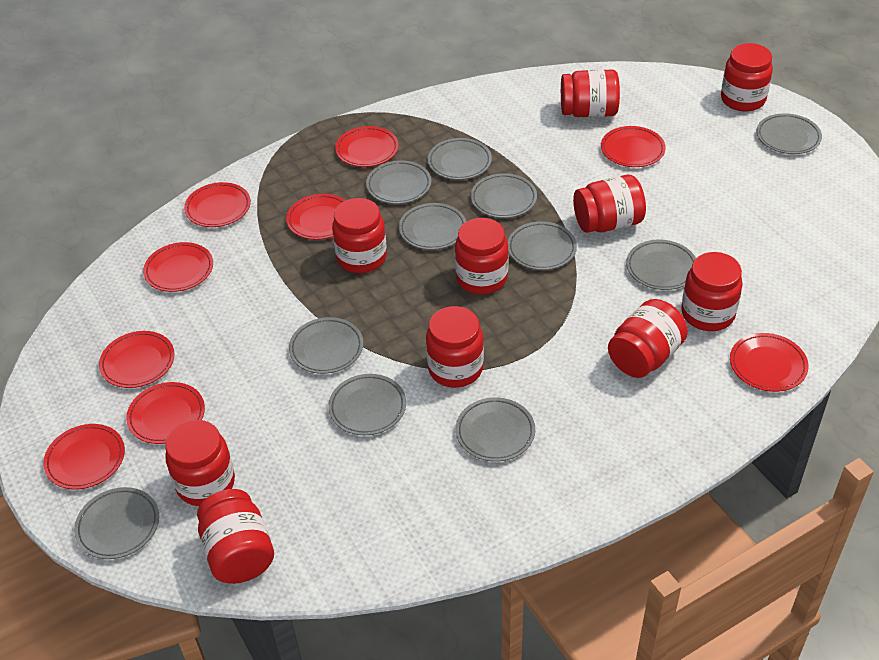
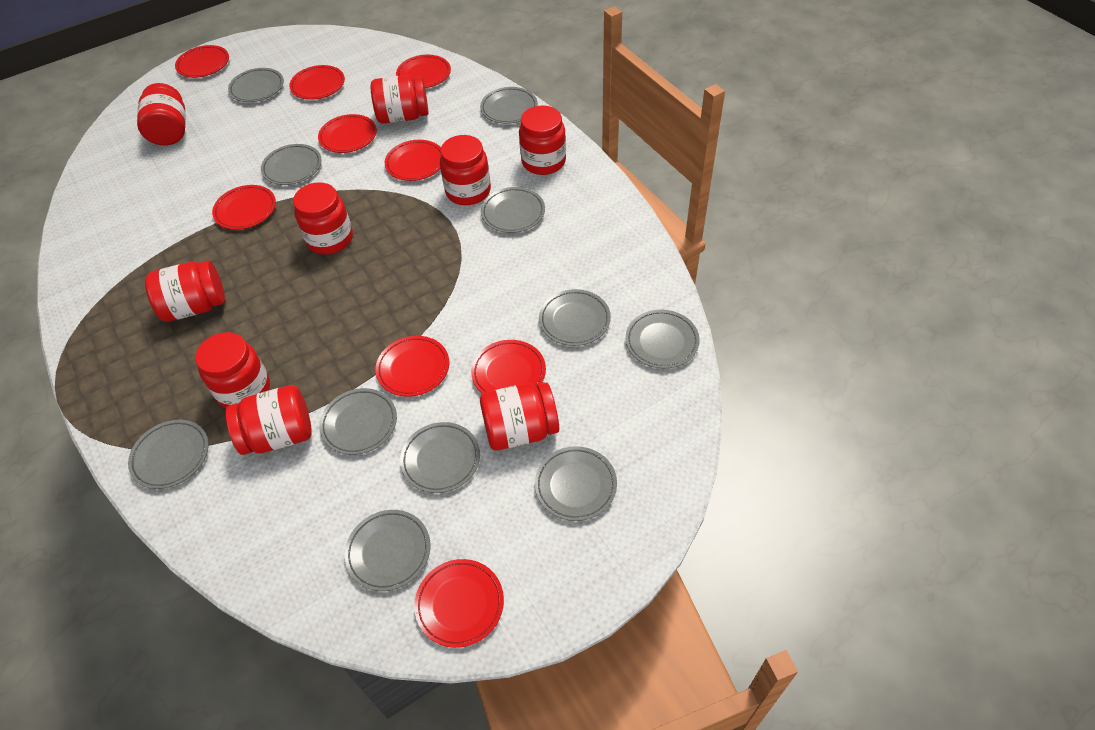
red jar: [165,420,235,506] [197,489,274,584] [332,198,387,273] [426,306,484,388] [455,218,509,295] [561,69,620,117] [573,175,646,233] [608,299,688,378] [681,252,743,331] [721,43,773,112] = 10 -> [137,83,186,145] [145,261,225,322] [195,332,270,408] [226,385,312,455] [293,182,353,255] [371,75,428,124] [440,135,491,205] [480,383,559,451] [519,105,566,175] = 9

